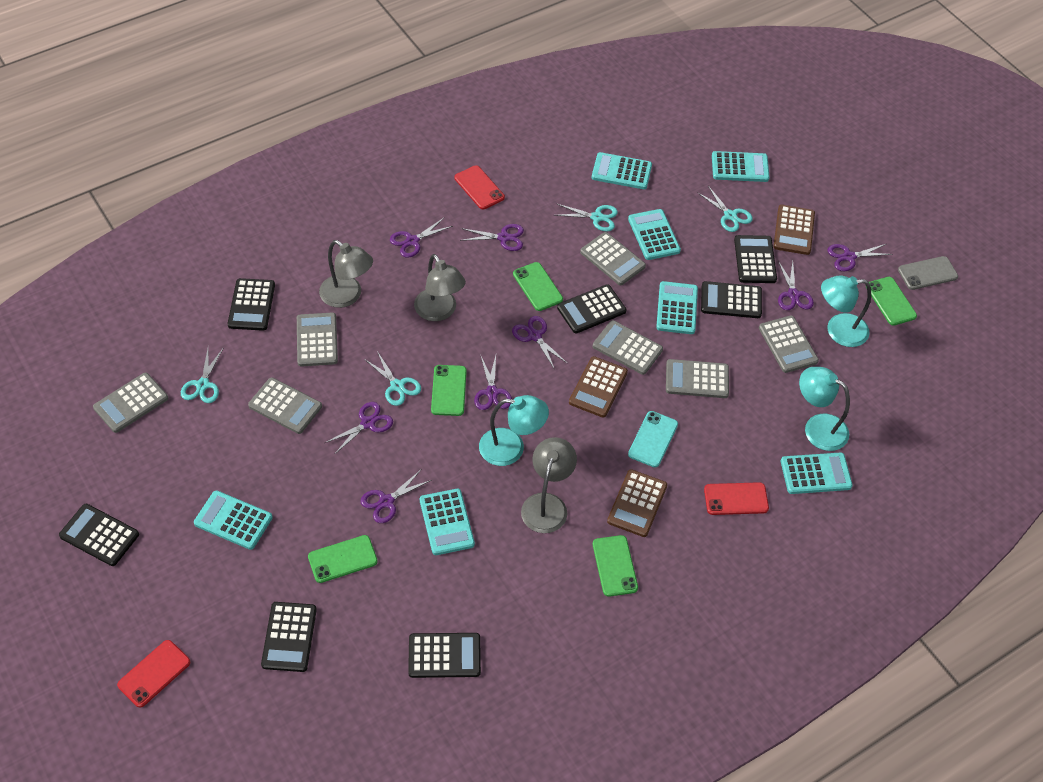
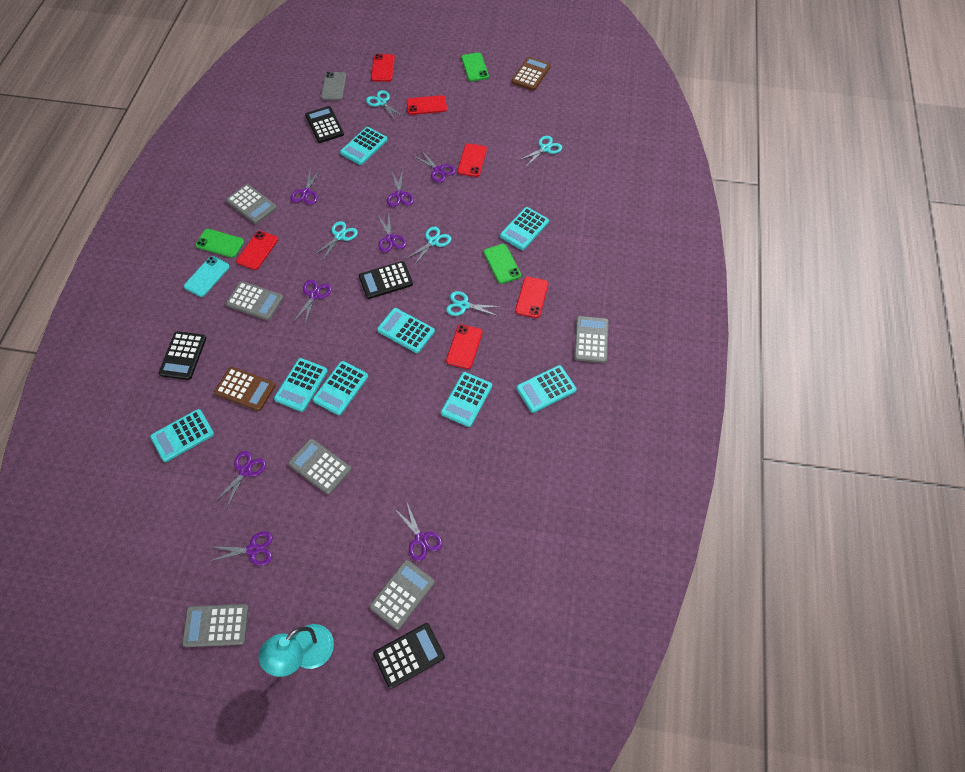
black calculator: [59,504,139,566] [227,278,275,331] [261,602,317,672] [408,633,481,678] [557,284,626,333] [701,281,762,318] [734,235,777,283] = 7 -> [159,331,206,380] [305,106,344,143] [359,261,413,299] [373,623,445,689] = 4
brown calculator: [569,356,628,417] [607,469,667,537] [773,205,815,255] = 3 -> [214,367,276,411] [511,57,551,91] = 2
green phone: [308,535,378,583] [431,365,467,416] [513,262,563,311] [593,535,638,597] [866,277,917,326] = 5 -> [195,229,244,258] [461,53,489,81] [484,244,521,284] = 3
grey calculator: [93,373,168,433] [248,377,322,434] [297,313,338,367] [580,232,646,286] [593,320,663,375] [666,359,729,398] [759,316,819,373] = 7 -> [182,604,249,647] [226,184,277,224] [226,281,283,321] [288,439,351,495] [369,560,435,630] [574,316,609,363] = 6
grey lamp: [319,240,373,308] [414,254,466,321] [521,437,577,533] = 3 -> none = 0
red phone: [117,640,191,708] [455,165,505,209] [704,482,769,515] = 3 -> [236,231,278,270] [371,54,395,82] [407,95,447,115] [446,324,483,369] [457,143,487,177] [515,277,549,318] = 6
turquoise calculator: [194,490,273,550] [420,489,475,555] [592,152,652,189] [628,209,681,260] [656,281,698,334] [712,151,769,182] [781,453,853,494] = 7 -> [150,409,214,462] [274,358,328,412] [313,361,368,415] [340,127,388,165] [377,308,435,353] [441,372,492,427] [500,207,549,250] [516,365,577,413] = 8
turquoise lamp: [479,395,549,466] [799,367,850,451] [821,275,871,347] = 3 -> [258,624,334,677] = 1
turquoise scissors: [181,347,224,403] [364,351,421,406] [555,204,618,231] [697,186,753,232] = 4 -> [313,221,358,262] [366,90,404,121] [406,226,451,266] [446,291,502,316] [518,136,562,168] = 5

